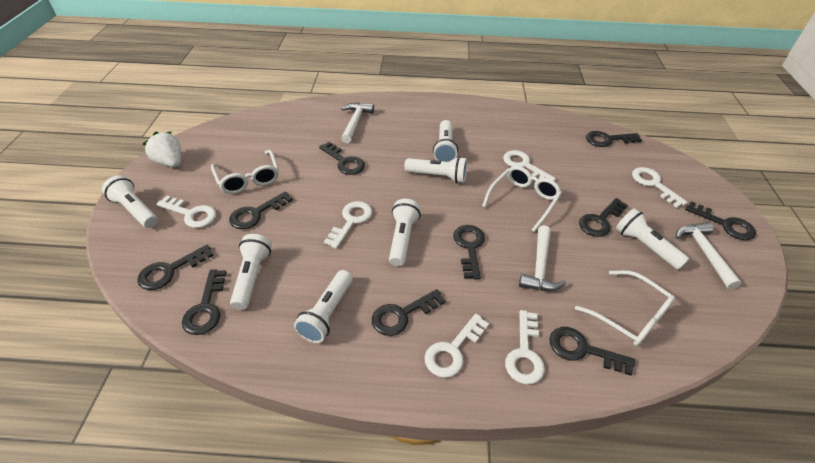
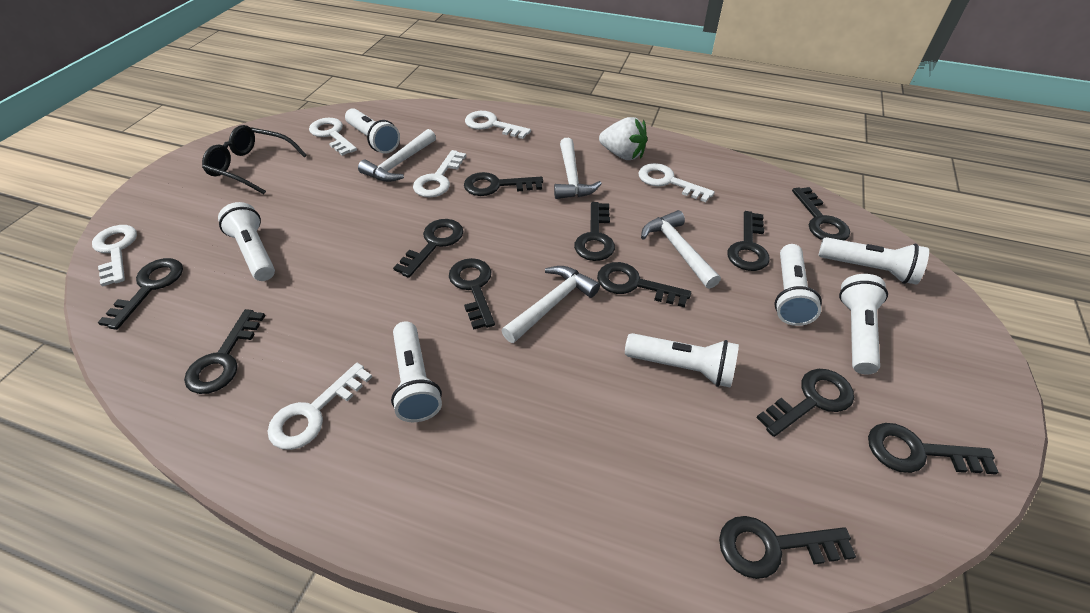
black glasses: none = 0 -> [202,125,307,194] = 1
black key: [137,245,214,290] [182,269,226,335] [229,191,293,229] [319,142,365,175] [372,289,445,336] [453,225,485,279] [550,327,635,375] [579,198,628,237] [586,131,642,147] [685,201,756,240] = 10 -> [97,258,183,330] [184,309,265,394] [393,219,464,278] [449,258,495,330] [464,172,543,196] [574,202,615,261] [597,262,691,308] [719,516,856,579] [727,211,770,271] [757,369,854,437] [792,187,850,241] [868,423,999,475] = 12
white glasses: [211,150,279,194] [482,166,562,232] [575,270,675,346] = 3 -> none = 0
white hammer: [341,103,374,143] [519,225,566,291] [676,222,742,289] = 3 -> [358,129,436,182] [501,266,600,343] [554,138,602,199] [641,210,721,289] = 4

